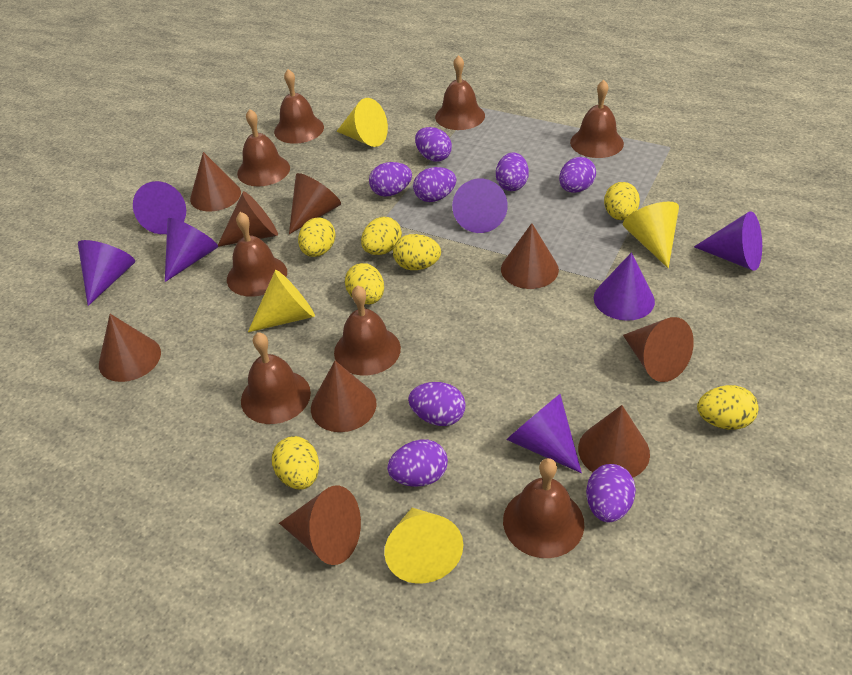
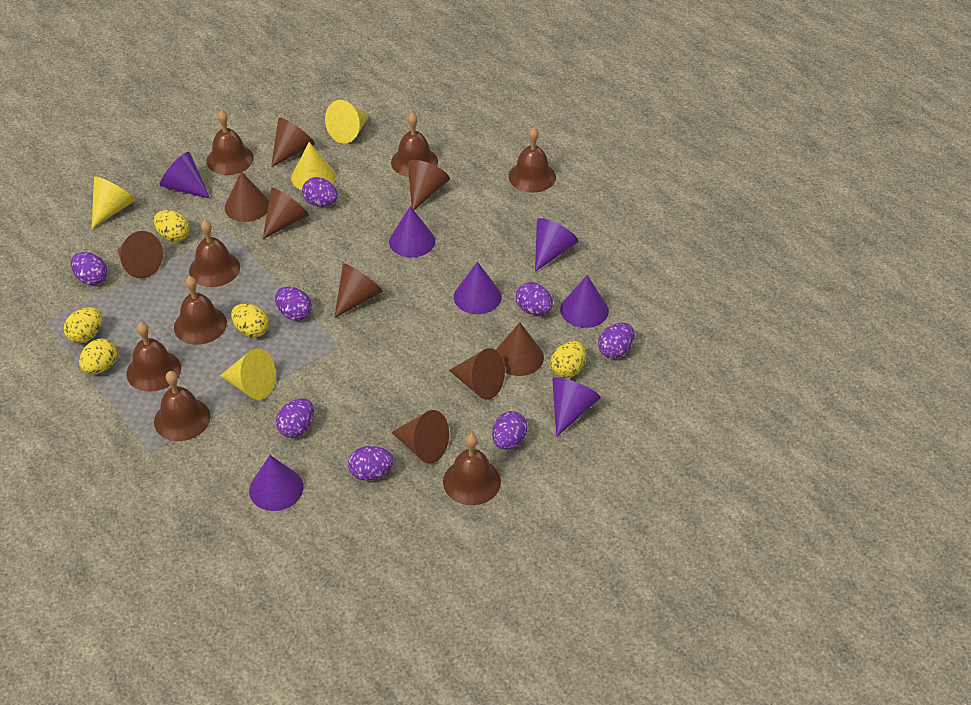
yellow egg: [272,436,319,489] [298,218,336,257] [345,263,384,304] [361,217,402,255] [393,234,441,270] [604,182,640,220] [697,385,759,430] = 7 -> [64,307,102,343] [79,338,117,374] [154,210,190,242] [231,304,269,338] [550,341,586,378] = 5

